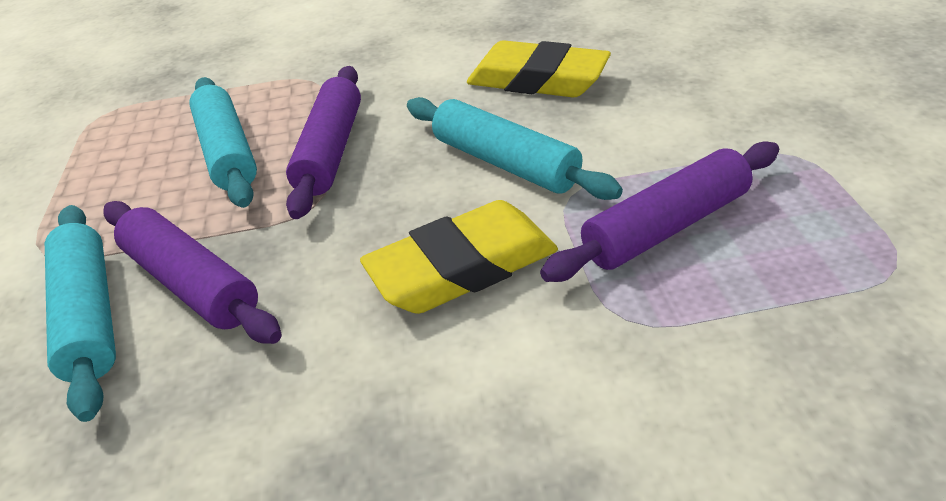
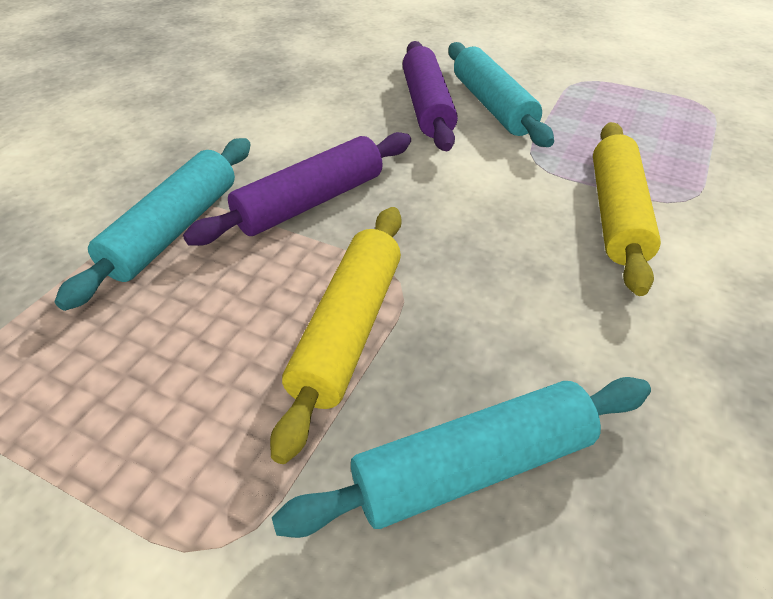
purple rolling pin: [104,201,282,344] [286,66,361,219] [540,141,779,282] = 3 -> [183,132,411,246] [403,41,458,151] = 2
yellow eraser: [360,200,558,314] [467,40,611,97] = 2 -> none = 0
yellow rolling pin: none = 0 -> [270,207,402,464] [593,122,661,296] = 2

